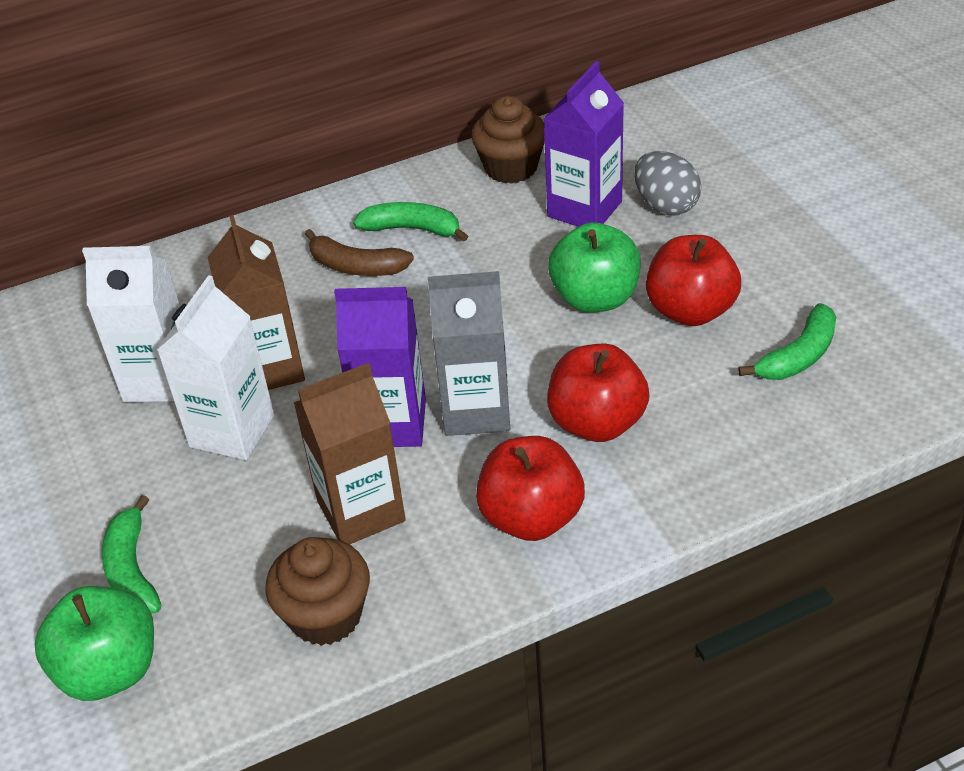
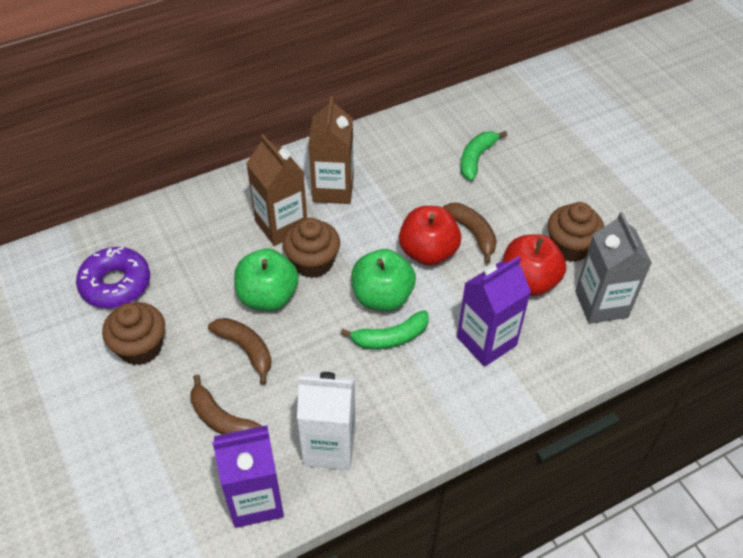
brown banana: [305,229,414,276] = 1 -> [190,375,262,434] [208,318,272,385] [443,203,497,264] = 3
brown cupcake: [266,537,370,646] [471,96,545,184] = 2 -> [102,302,165,365] [283,218,340,278] [548,202,604,262] = 3
green banana: [102,495,161,614] [353,202,468,242] [738,303,836,380] = 3 -> [341,310,429,350] [460,131,507,181] = 2
grey egg: [634,151,701,216] = 1 -> none = 0
purple donut: none = 0 -> [76,247,150,308] = 1
red apple: [476,436,585,541] [547,344,649,442] [646,235,741,326] = 3 -> [399,206,461,266] [502,234,566,296] = 2
white carton: [82,246,180,402] [157,275,274,460] = 2 -> [297,372,355,470] = 1

